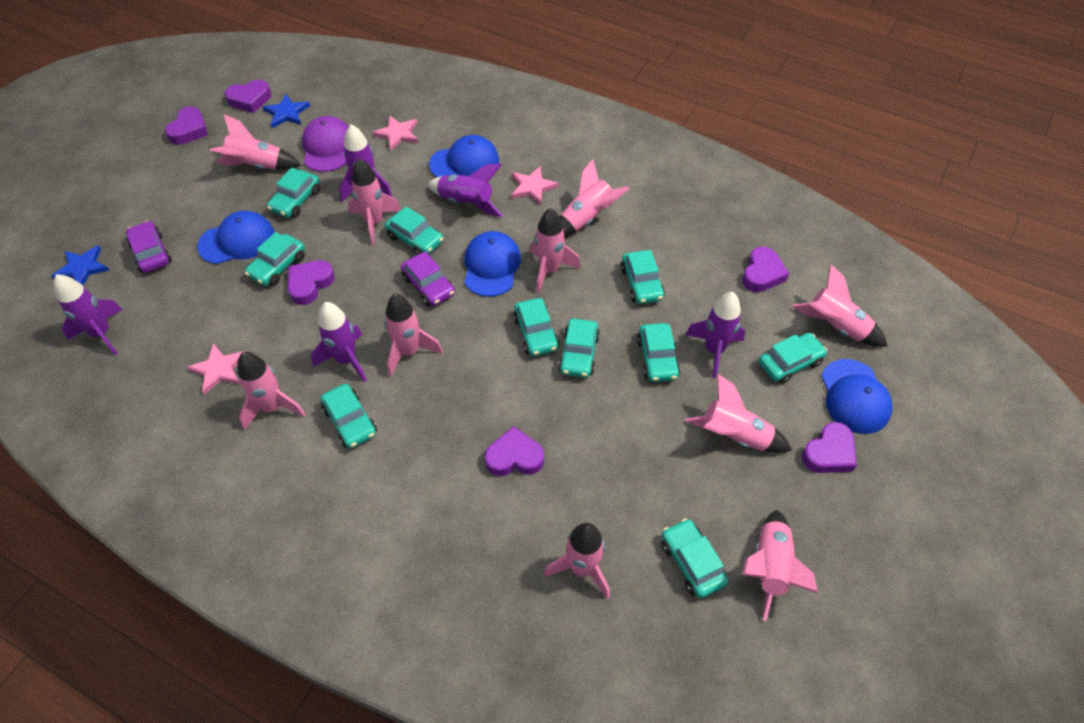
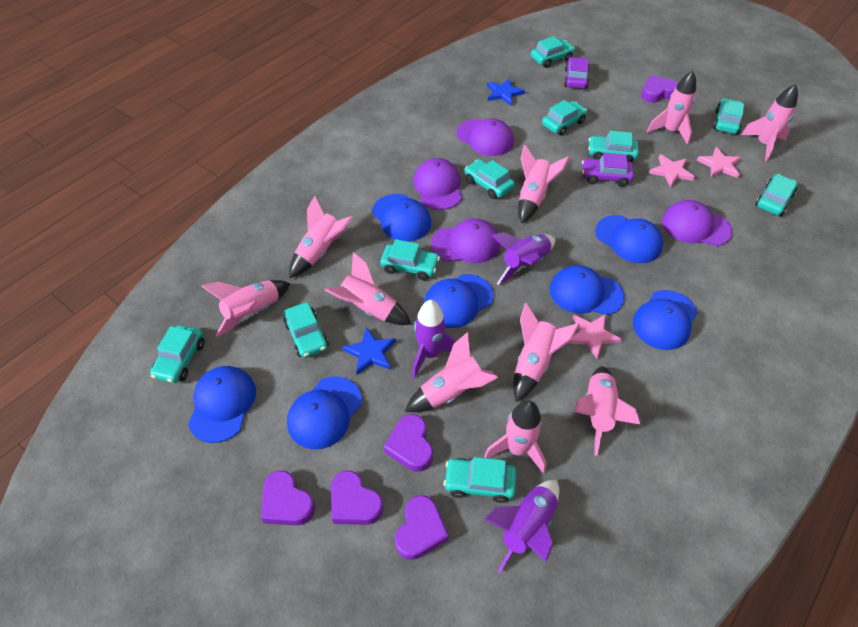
blue cap: [197,211,274,264] [429,135,499,178] [464,231,521,297] [821,359,893,434] = 4 -> [188,366,256,443] [287,376,362,449] [372,194,431,242] [424,274,493,328] [550,265,625,315] [595,215,663,263] [633,290,698,350] = 7
purple cap: [302,116,349,172] = 1 -> [414,158,462,210] [431,218,500,263] [456,119,514,156] [662,200,732,246] = 4
purple heart: [165,107,208,145] [225,80,271,113] [288,260,335,305] [485,426,544,476] [742,246,789,292] [802,422,857,473] = 6 -> [261,470,315,526] [331,470,383,525] [384,414,433,472] [395,495,449,560] [641,75,678,103] = 5
purple rocket: [53,274,123,355] [311,302,367,382] [339,124,393,202] [427,164,503,217] [685,292,745,378] = 5 -> [412,300,456,378] [484,480,559,573] [491,232,555,285] = 3

